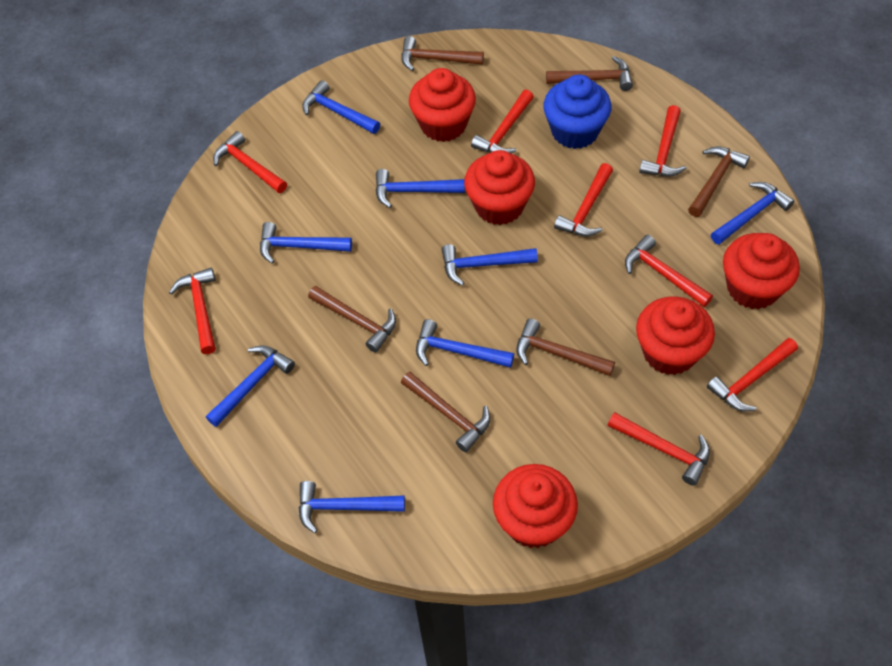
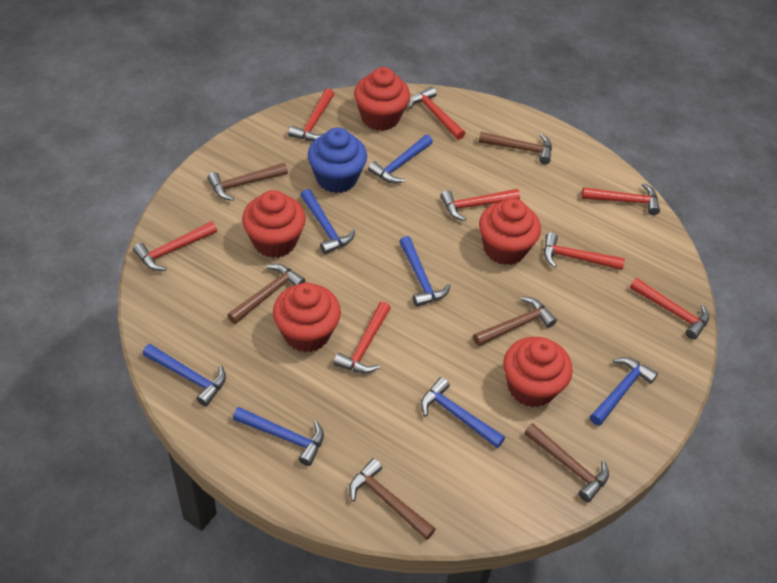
blue hammer: [206,345,295,427] [260,222,352,264] [299,481,405,533] [302,80,380,134] [375,169,465,208] [416,319,514,368] [441,244,538,286] [711,182,794,245] = 8 -> [143,344,226,406] [233,407,324,466] [301,189,355,254] [368,135,433,183] [399,236,451,307] [421,377,505,448] [590,357,658,426] = 7

